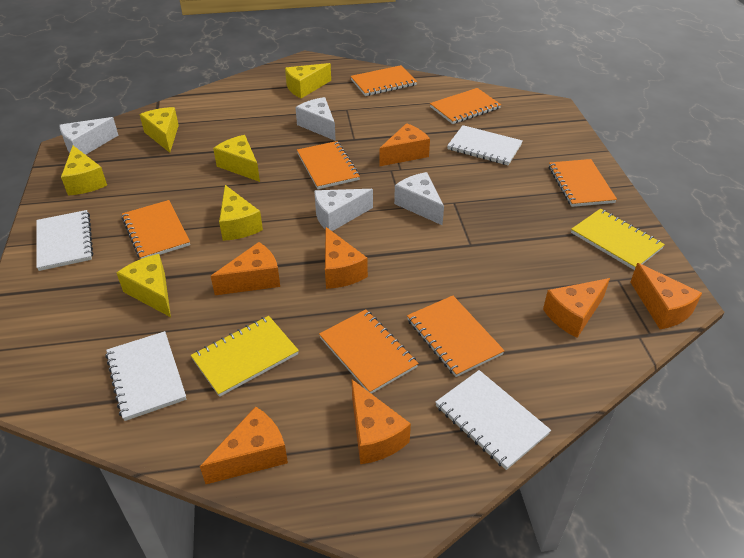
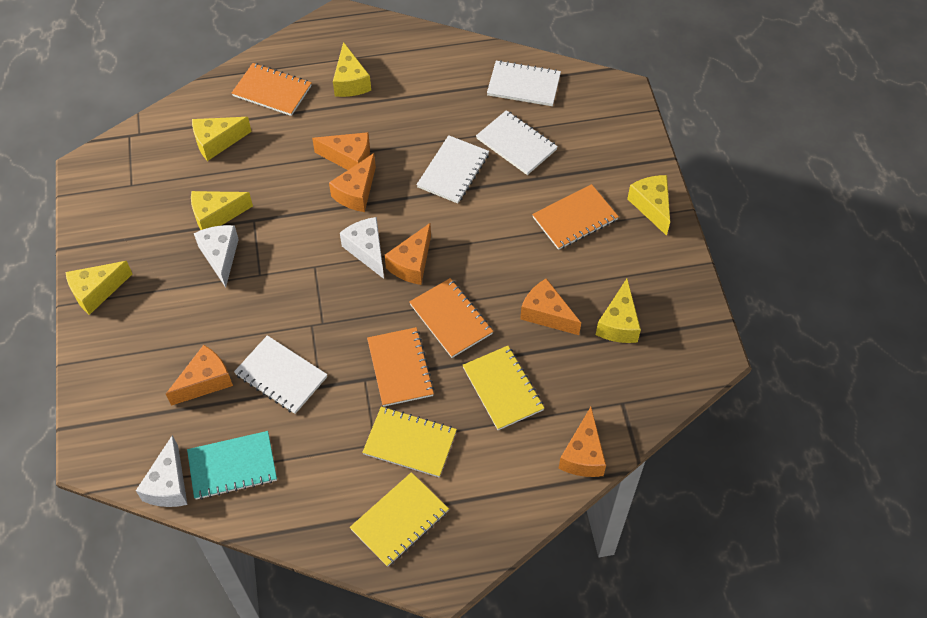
orange cheese: [200,406,288,484] [211,242,280,295] [325,227,368,289] [352,380,411,464] [379,123,430,166] [543,278,610,338] [630,263,702,329] = 7 -> [166,345,233,406] [312,132,370,170] [329,153,376,212] [385,223,431,285] [520,278,581,335] [558,407,606,477] = 6
orange notebook: [122,200,190,259] [297,141,360,189] [319,309,419,394] [350,65,417,96] [407,296,505,377] [430,88,501,124] [549,159,617,207] = 7 -> [232,63,311,116] [367,327,434,407] [409,278,493,358] [532,184,619,250] = 4
turquoise notebook: none = 0 -> [187,431,277,500] = 1
white cheese: [59,117,118,155] [295,97,336,141] [314,189,373,231] [394,172,444,225] = 4 -> [136,435,188,507] [194,225,239,288] [340,217,384,279] = 3
yellow notebook: [191,316,299,397] [571,209,665,270] = 2 -> [350,472,449,567] [362,407,457,477] [462,346,544,430] = 3

